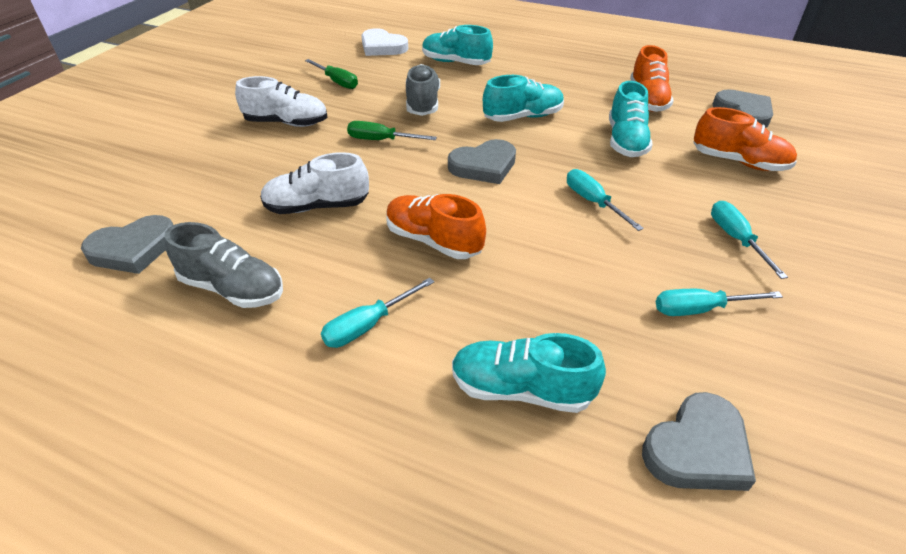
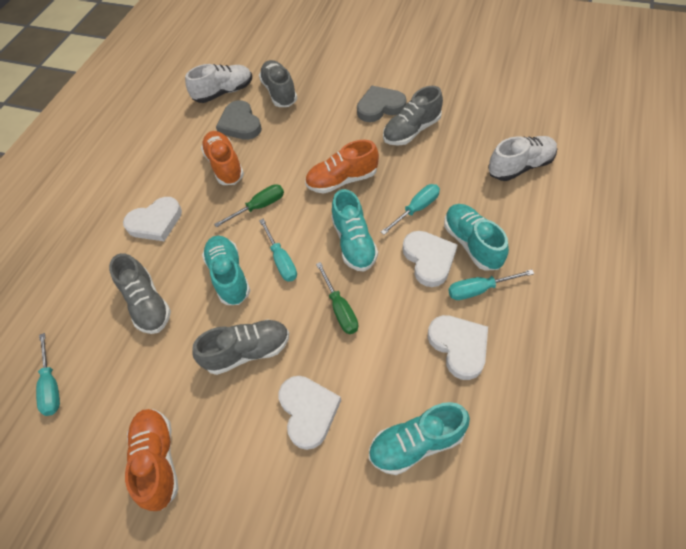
grey heart: [81,215,173,274] [448,139,516,184] [642,392,756,491] [712,89,773,128] = 4 -> [216,100,262,140] [357,86,407,122] = 2
grey shoe: [164,222,283,308] [406,64,440,116] = 2 -> [109,253,171,334] [193,319,289,375] [259,60,297,107] [383,86,443,146] = 4
white heart: [361,28,408,56] = 1 -> [123,197,182,241] [278,376,341,450] [403,231,458,287] [428,315,488,380] = 4

